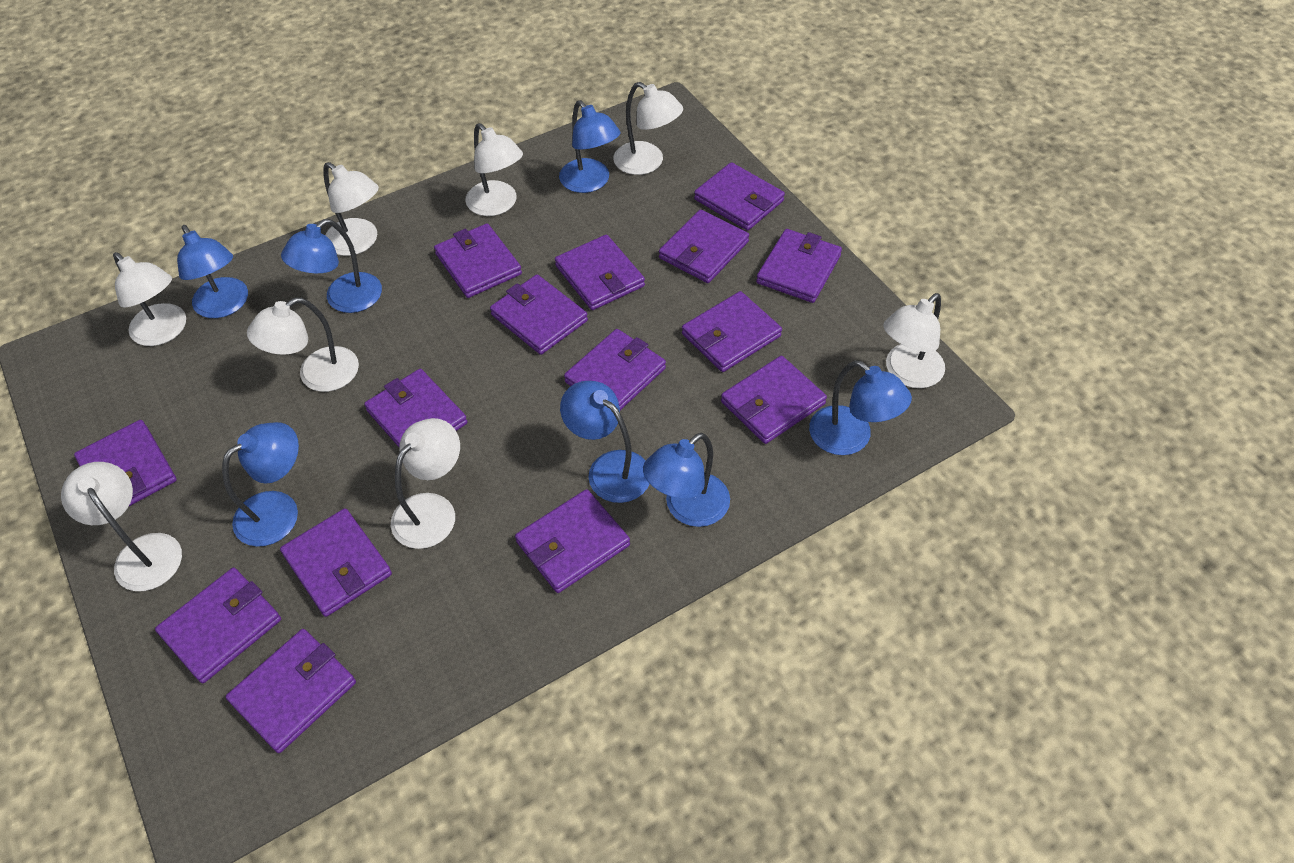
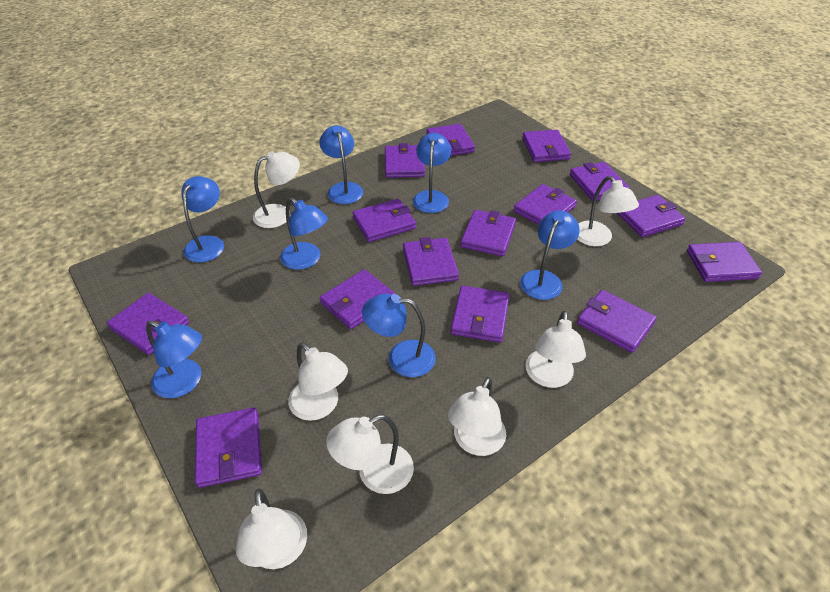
white lamp: [61,462,182,591] [113,252,186,346] [247,298,359,392] [323,162,379,256] [391,418,460,549] [465,123,523,216] [614,82,683,175] [883,293,945,388] = 8 -> [236,489,307,569] [253,151,300,228] [288,342,348,421] [326,414,414,494] [448,377,506,456] [526,311,586,388] [577,176,639,246] = 7

